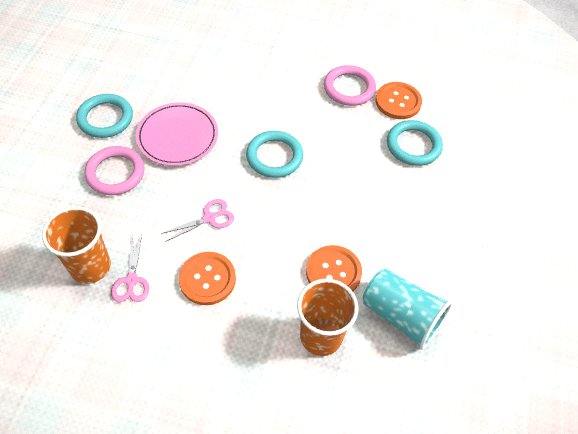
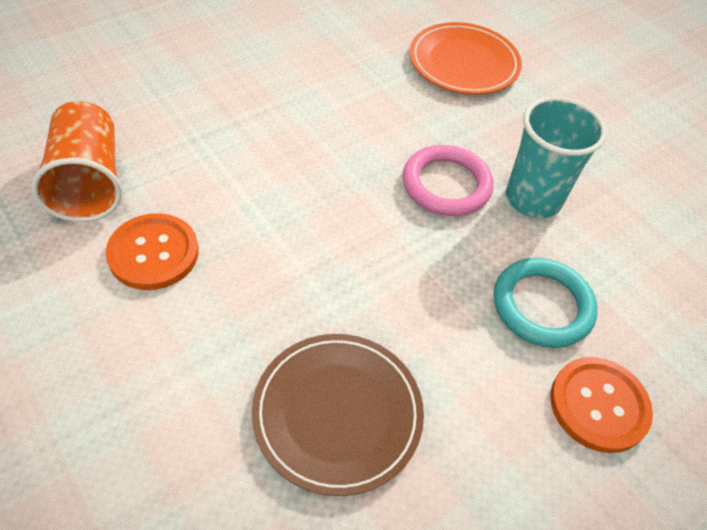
brown plate: none = 0 -> [252,334,424,496] = 1
orange button: [179,252,236,305] [306,245,362,291] [375,82,422,119] = 3 -> [106,213,199,290] [550,357,653,453] = 2
orange cup: [42,206,111,284] [297,278,359,356] = 2 -> [31,101,122,222] = 1
orange plate: none = 0 -> [410,22,522,94] = 1
pink plate: [136,102,218,166] = 1 -> none = 0
pink ring: [84,146,145,195] [324,65,376,106] = 2 -> [403,145,494,216] = 1
pink scissors: [111,235,149,302] [161,199,234,242] = 2 -> none = 0
turquoise ring: [76,94,133,138] [246,131,303,178] [387,120,443,166] = 3 -> [494,258,598,348] = 1

